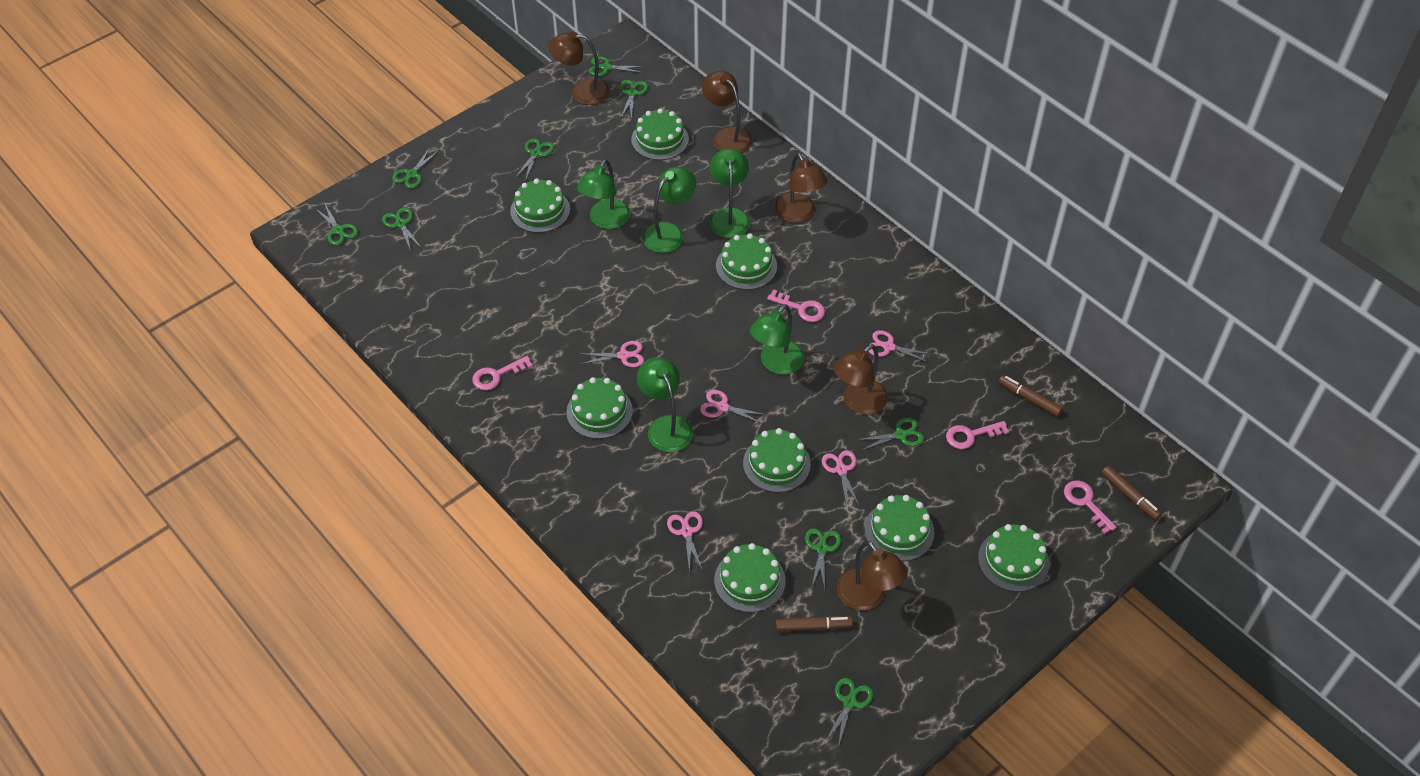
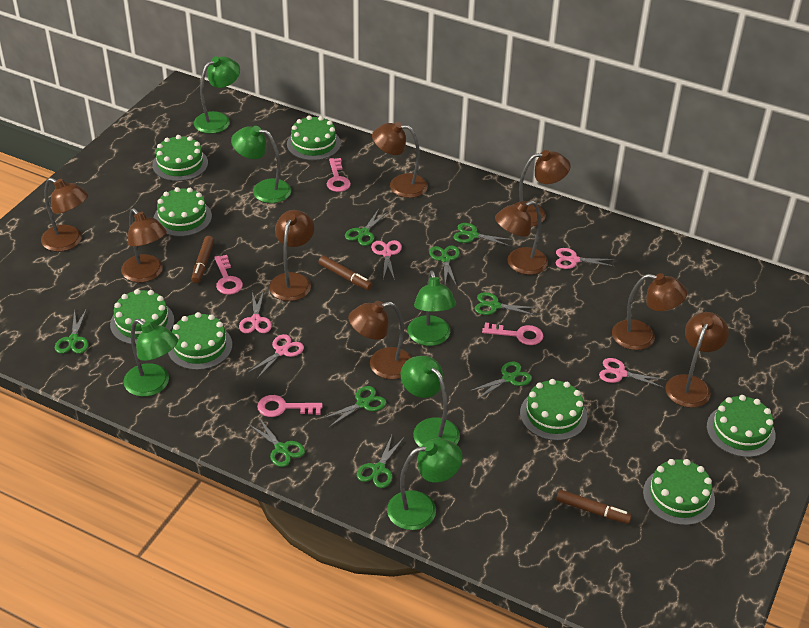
brown lamp: [548,32,610,105] [702,71,752,153] [774,153,827,223] [833,344,888,415] [837,541,908,610] = 5 -> [41,178,88,252] [121,208,167,282] [269,210,314,301] [348,301,412,379] [372,122,428,198] [495,201,548,275] [513,150,571,227] [612,273,687,350] [665,312,729,408] = 9
green lamp: [577,159,630,229] [637,357,693,452] [642,167,696,253] [709,148,750,238] [750,304,804,374] = 5 -> [123,319,178,397] [194,56,240,134] [231,126,291,203] [387,438,462,530] [401,356,460,447] [408,270,456,346] = 6

